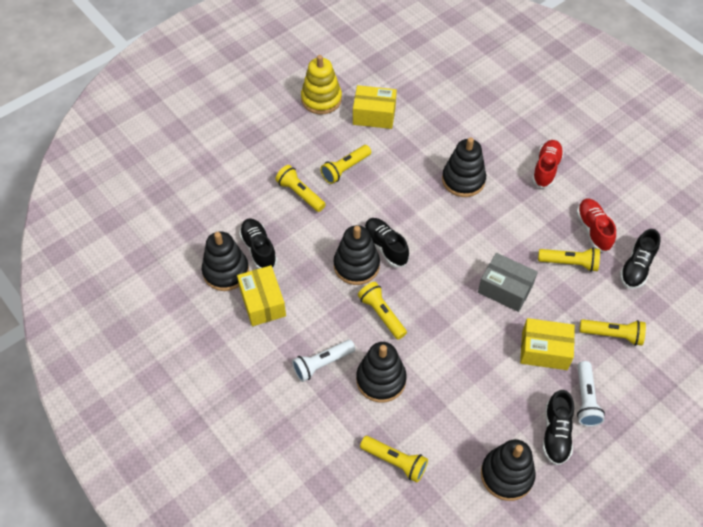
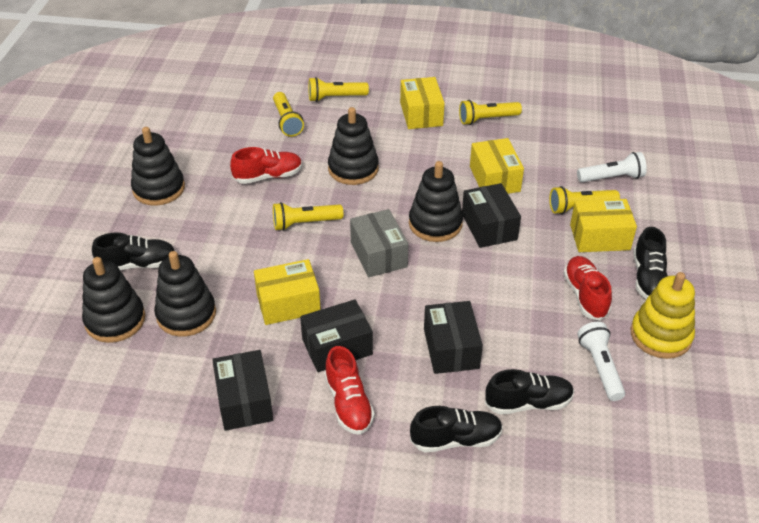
black box: none = 0 -> [212,350,273,431] [300,299,373,372] [424,301,483,374] [462,183,521,248] = 4
red shoe: [532,140,564,188] [576,199,616,253] = 2 -> [230,147,303,184] [324,346,375,435] [563,256,612,321] = 3
yellow box: [237,265,286,326] [353,85,397,129] [520,318,575,370] = 3 -> [254,259,321,325] [400,77,445,129] [470,138,524,194] [570,199,637,252] = 4
yellow flashlight: [275,165,326,212] [320,145,371,184] [358,282,407,340] [360,436,428,483] [538,247,600,272] [579,319,646,346] = 6 -> [273,92,304,137] [273,202,343,231] [308,77,369,102] [459,100,522,125] [549,186,620,214] = 5

